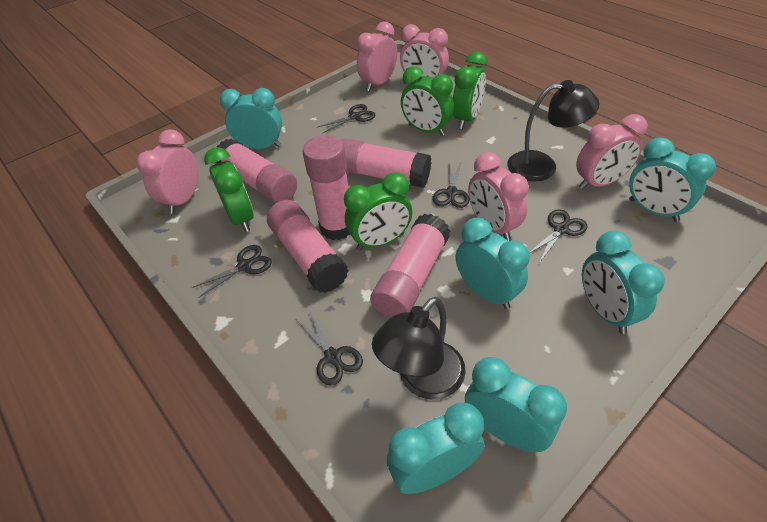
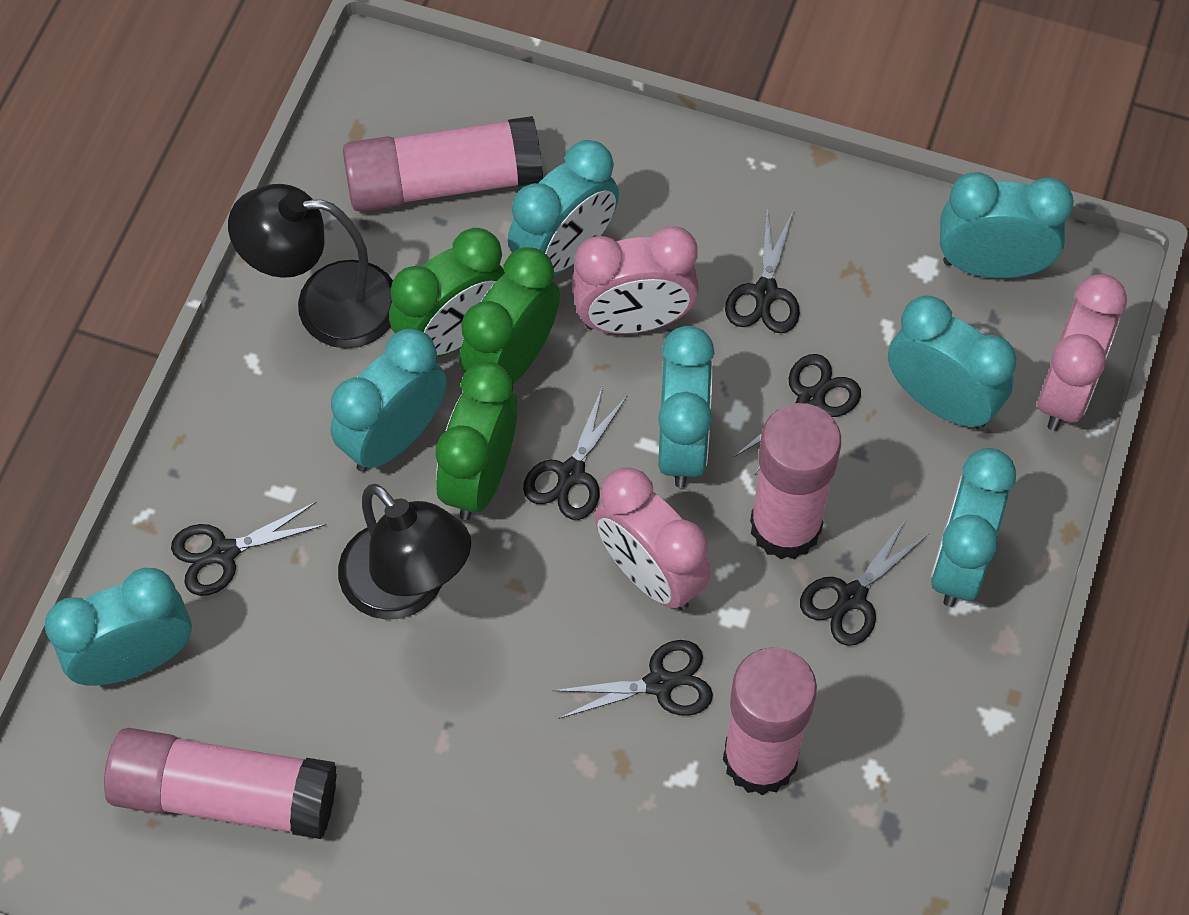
black scissors: [192,245,272,298] [297,312,363,386] [318,104,375,134] [432,163,470,208] [529,209,588,263] = 5 -> [171,502,326,596] [523,386,628,520] [552,640,713,719] [725,209,800,333] [734,354,861,474] [800,516,930,646] = 6
green clock: [204,147,254,232] [344,172,412,250] [401,66,454,136] [453,52,487,129] = 4 -> [389,228,505,358] [436,362,518,520] [459,247,560,384] = 3
pink clock: [136,129,199,214] [357,21,397,91] [400,24,449,78] [468,152,529,241] [576,114,648,190] = 5 -> [572,226,699,334] [594,467,712,610] [1037,274,1127,431] = 3
pink glue stick: [215,139,297,203] [267,200,349,293] [303,135,351,240] [341,138,431,188] [370,214,450,318] = 5 -> [104,728,337,839] [343,116,543,212] [723,647,817,795] [750,403,841,559] = 4
turquoise clock: [220,88,282,149] [387,403,485,494] [456,218,530,309] [465,357,567,452] [582,231,665,334] [629,137,716,222] = 6 -> [45,568,192,686] [330,328,447,472] [508,140,619,275] [658,326,715,488] [888,296,1017,429] [930,449,1016,607] [940,172,1074,278] = 7

